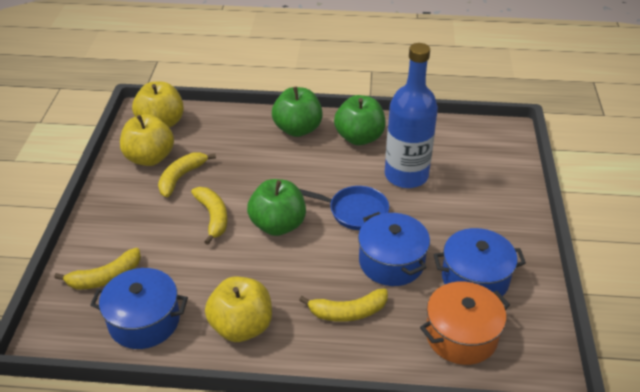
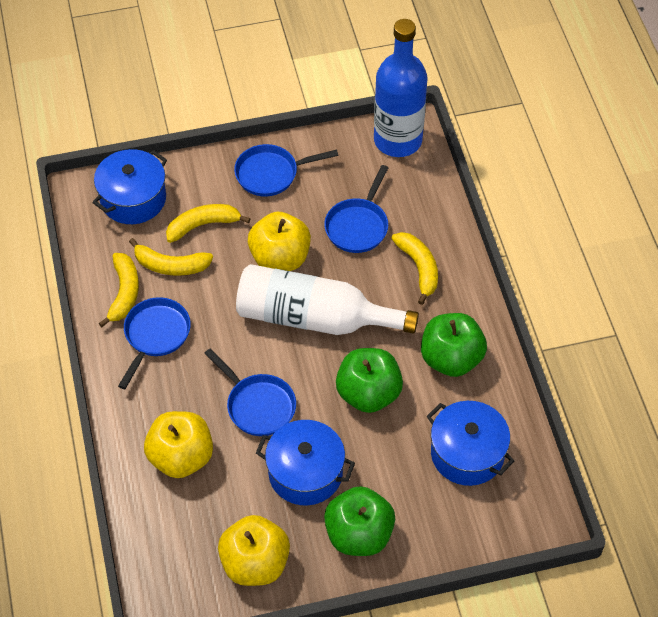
blue pan: [300,186,389,230] = 1 -> [118,297,191,389] [204,348,296,436] [234,144,339,196] [324,165,388,253] = 4
orange pot: [420,282,510,365] = 1 -> none = 0
white bottle: none = 0 -> [236,264,419,335] = 1

